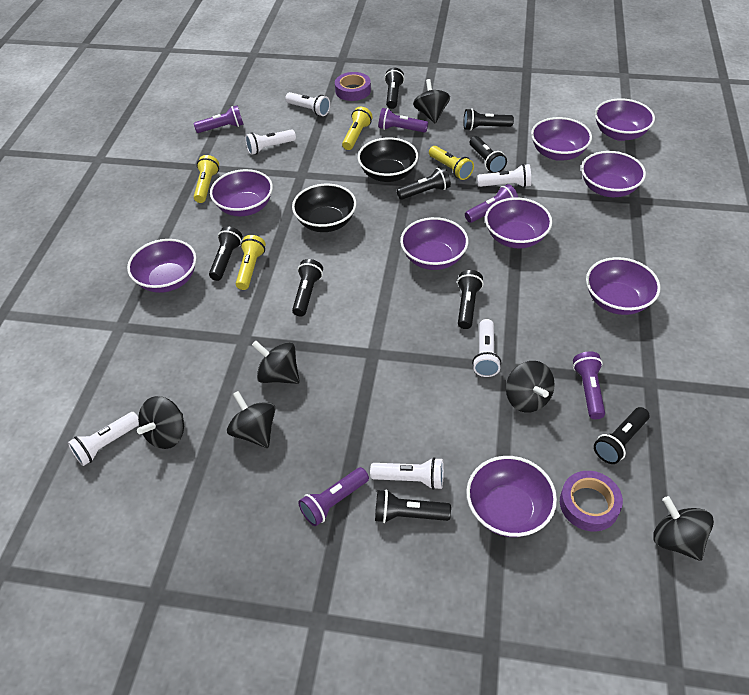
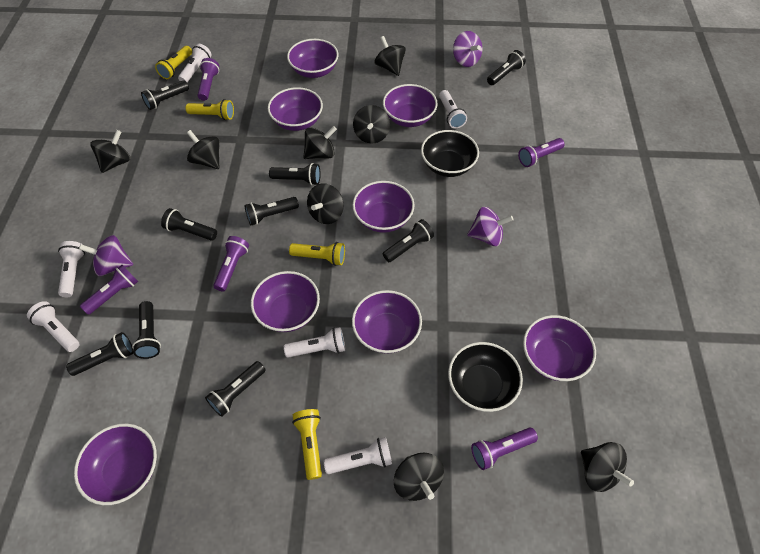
black spinning top: [137,396,184,449] [227,391,276,448] [252,341,300,384] [413,79,450,123] [506,361,555,413] [653,496,714,561] = 6 -> [90,130,130,173] [187,130,220,169] [303,126,337,159] [307,183,344,224] [353,105,390,143] [375,36,406,76] [394,453,444,501] [581,442,634,492] = 8
purple bowl: [127,239,197,293] [210,169,273,216] [400,217,468,270] [466,456,557,537] [485,198,552,248] [531,117,592,161] [581,151,646,197] [586,257,660,315] [595,98,655,141] = 9 -> [74,424,157,505] [251,271,320,332] [268,87,323,131] [287,39,339,78] [352,181,415,233] [352,290,422,354] [383,84,438,127] [523,315,596,381] = 8
purple spinning top: none = 0 -> [79,235,133,276] [453,31,482,67] [467,207,514,246] = 3
purple tape: [335,72,371,101] [560,471,623,531] = 2 -> none = 0

